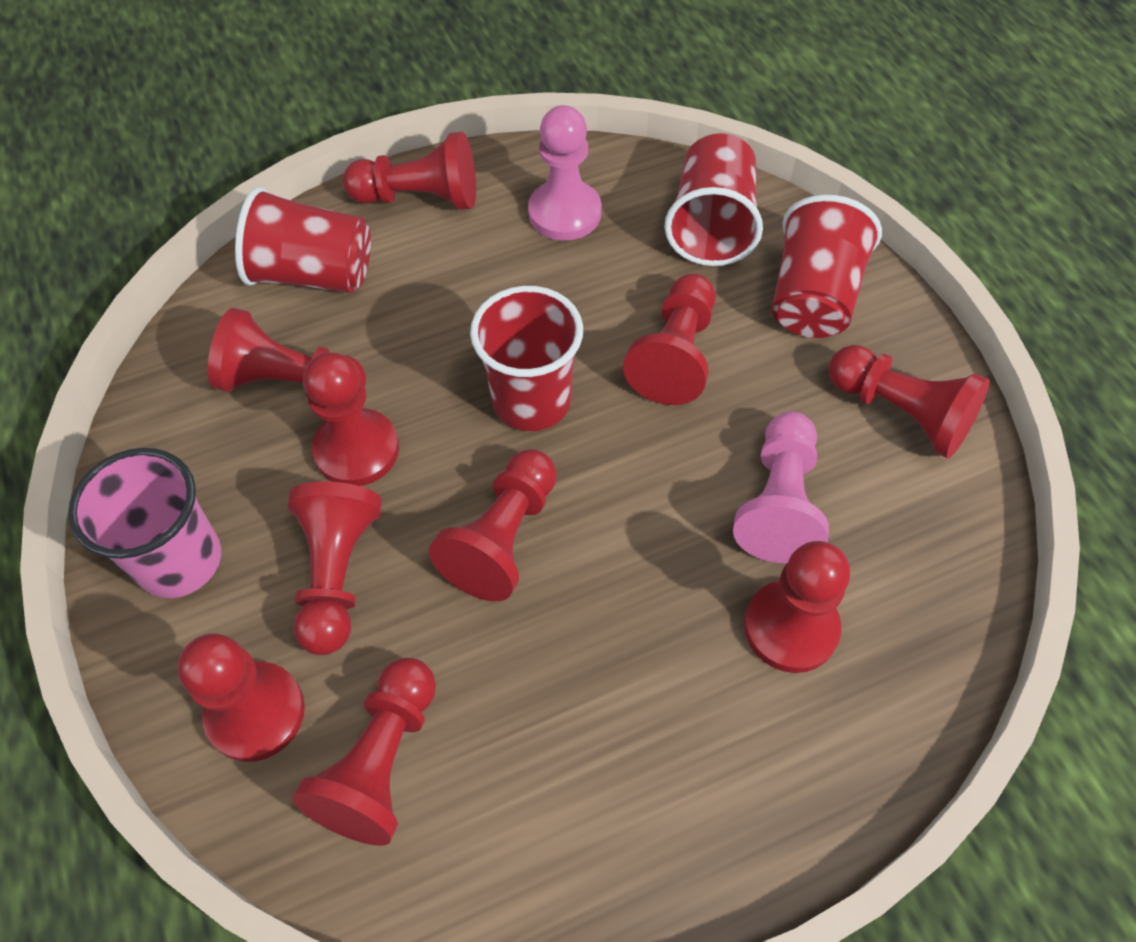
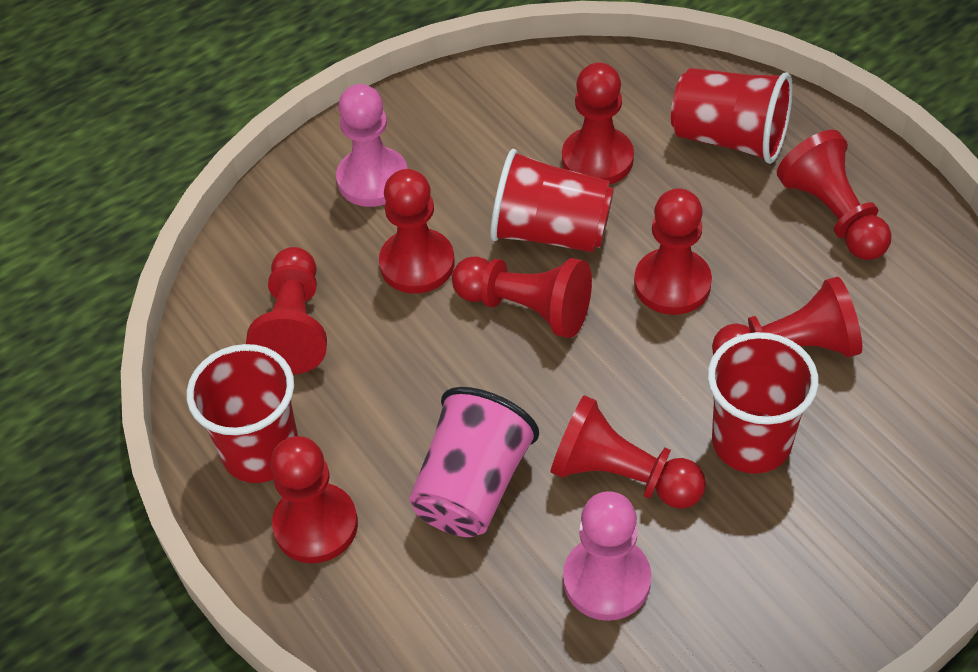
red pawn: [178,633,305,762] [208,308,366,397] [287,482,382,655] [292,658,436,846] [303,352,399,486] [343,132,476,210] [429,449,557,601] [623,274,716,405] [744,541,850,673] [829,345,990,459] = 10 -> [246,247,327,375] [271,436,358,563] [379,169,455,294] [452,256,592,338] [551,395,706,509] [562,62,634,185] [634,188,712,315] [712,277,862,357] [777,130,892,260] = 9

